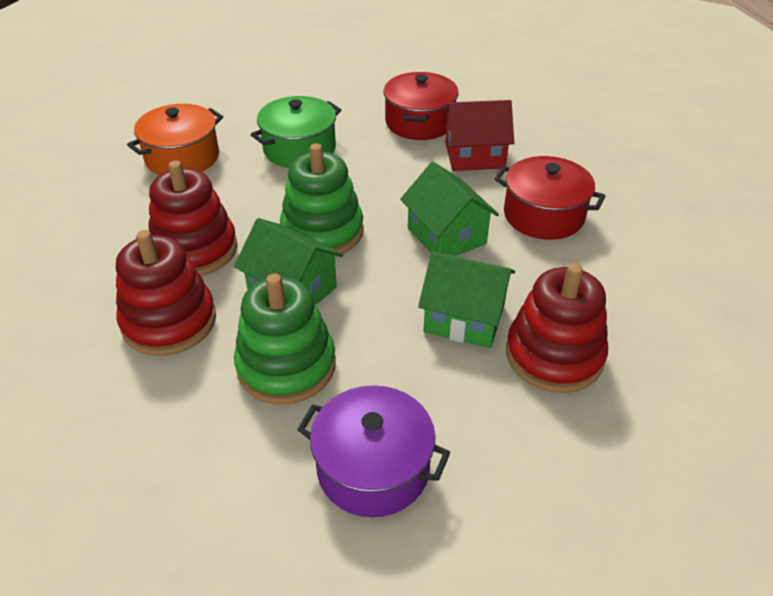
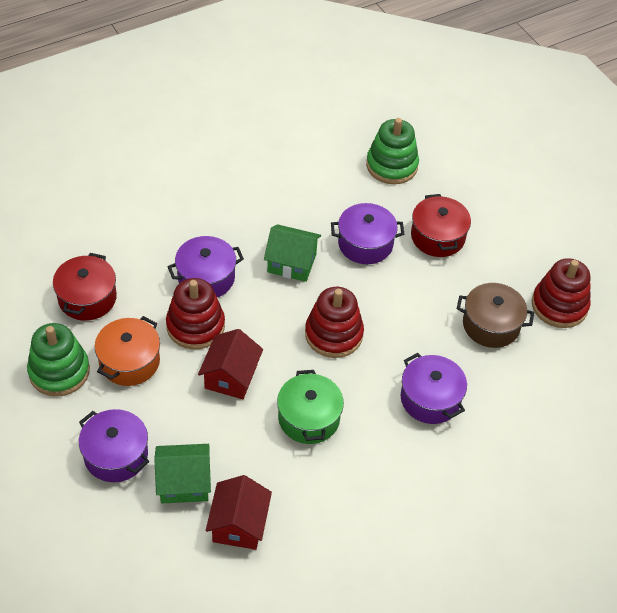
brown pot: none = 0 -> [457,283,534,348] = 1
green house: [234,218,343,305] [400,162,499,256] [418,252,515,348] = 3 -> [154,444,211,503] [264,224,321,282] = 2
purple pot: [297,385,451,517] = 1 -> [79,409,149,482] [167,236,244,297] [331,203,404,264] [401,353,467,424] = 4
red house: [443,100,514,171] = 1 -> [198,329,263,399] [206,475,272,550] = 2

